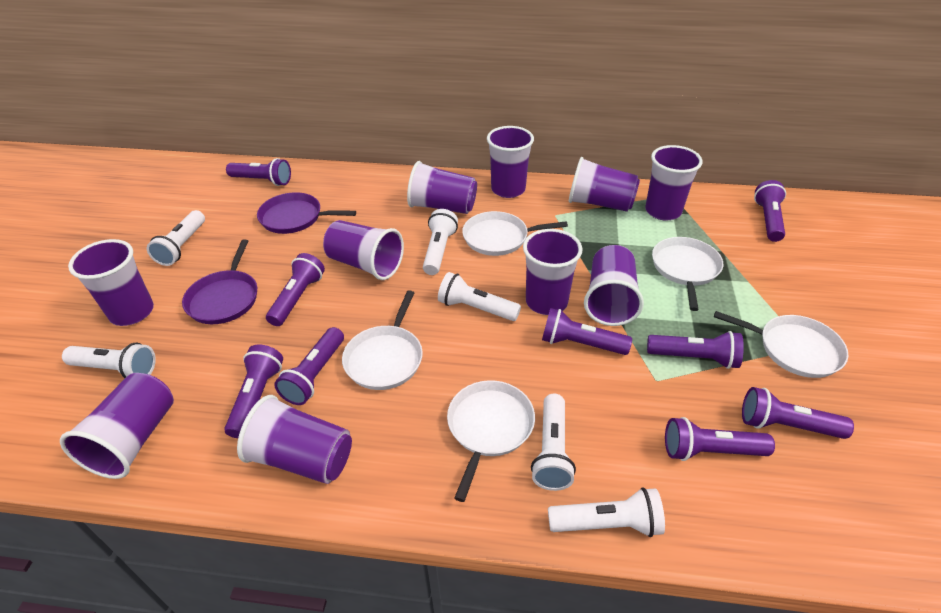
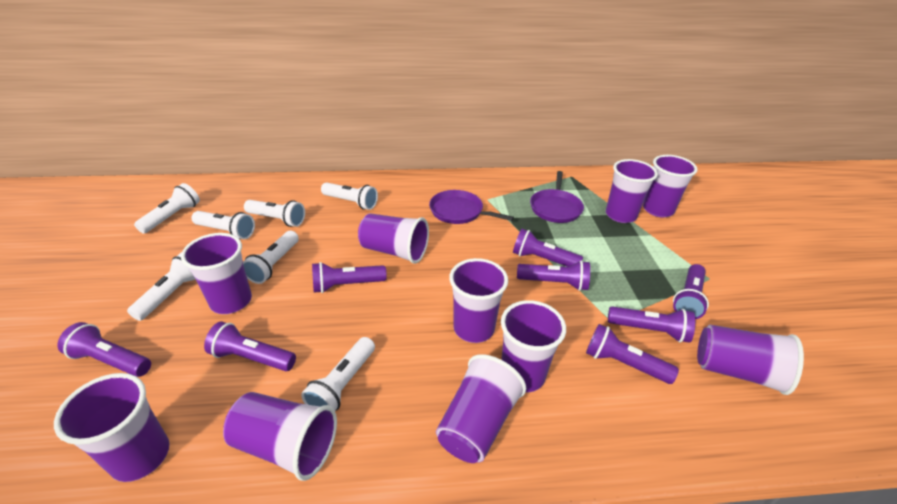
purple flashlight: [224,345,283,438] [226,158,291,186] [266,253,325,326] [274,327,344,405] [542,308,632,355] [647,331,744,369] [665,417,775,461] [742,387,854,439] [754,180,786,242] = 9 -> [57,322,151,377] [204,321,296,371] [312,262,387,293] [513,229,583,267] [517,260,590,291] [586,324,679,384] [608,306,695,343] [673,264,709,319] = 8
white flashlight: [62,343,156,378] [147,210,205,266] [423,209,458,275] [438,272,521,321] [531,394,576,491] [548,487,665,537] = 6 -> [127,252,196,321] [134,183,200,234] [191,211,255,239] [243,231,299,284] [244,200,305,227] [301,337,375,411] [321,182,378,210] = 7
white pan: [342,290,423,390] [447,380,535,502] [462,211,568,256] [652,237,723,311] [714,311,848,378] = 5 -> none = 0

